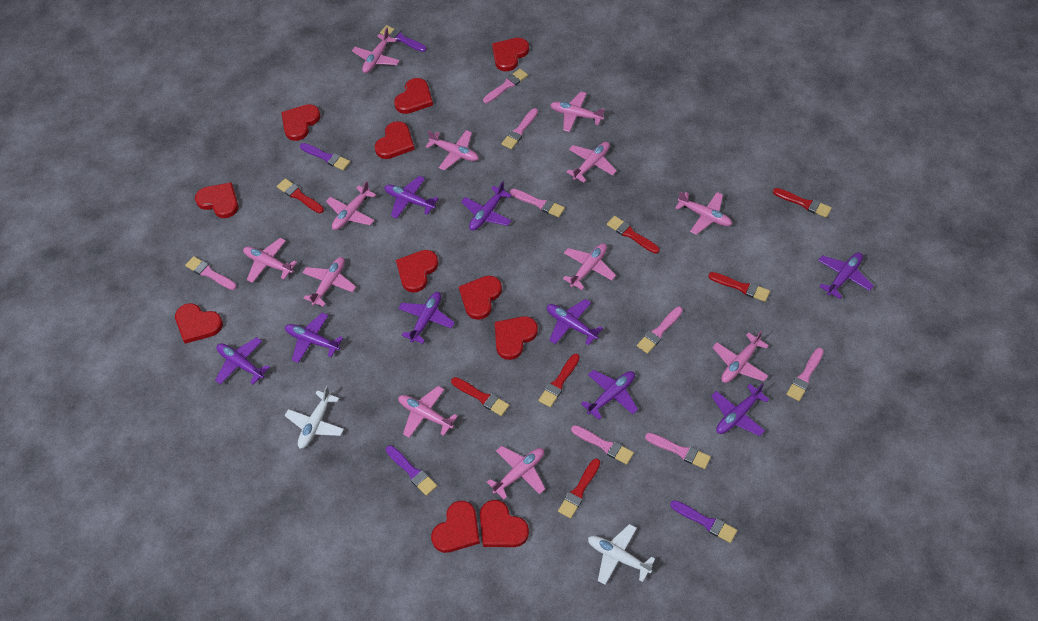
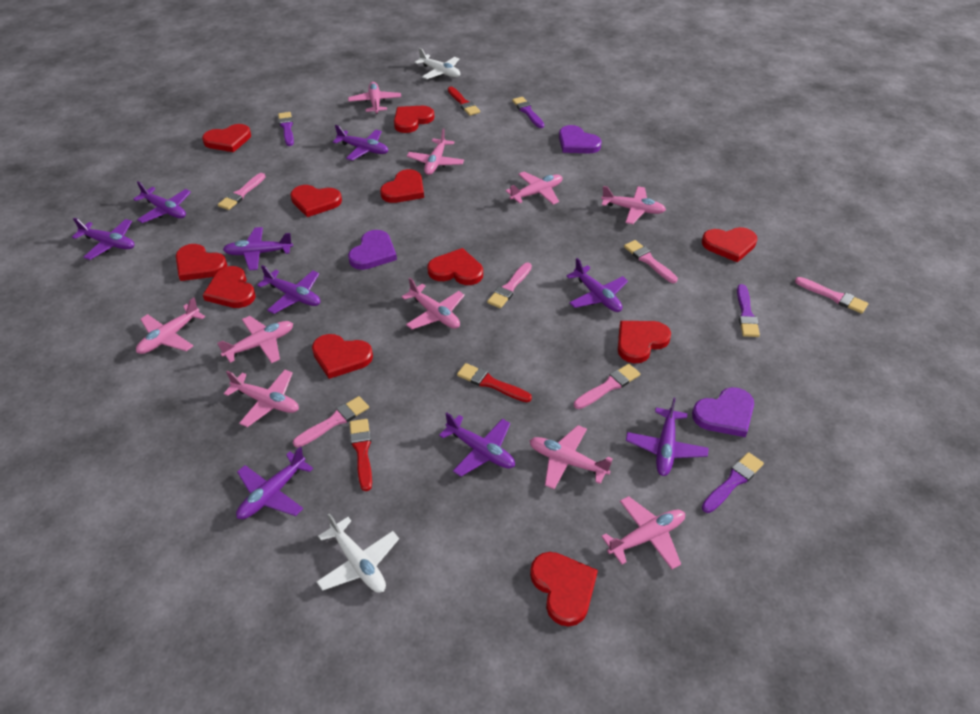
pink brush: [185,256,237,290] [483,69,528,103] [501,108,538,149] [510,189,565,217] [571,425,634,465] [637,307,683,354] [645,433,711,469] [786,348,824,401] = 8 -> [218,173,265,210] [293,396,369,448] [487,263,532,308] [574,364,640,409] [624,240,678,283] [795,277,868,314] = 6
pink plane: [243,238,297,283] [302,257,356,307] [326,181,376,230] [352,28,400,73] [398,386,458,438] [426,130,479,171] [487,446,545,500] [550,92,605,132] [563,243,616,290] [567,142,617,183] [675,191,732,235] [712,330,769,383] = 12 -> [136,297,205,354] [217,316,293,363] [224,370,299,427] [348,82,401,114] [402,278,465,329] [407,129,464,175] [506,171,562,205] [529,425,613,489] [601,186,666,224] [601,496,685,569] = 10
purple heart: none = 0 -> [348,230,397,270] [559,125,602,153] [692,387,754,437] = 3
red brush: [277,178,324,213] [451,377,509,416] [539,354,580,407] [558,458,600,519] [607,216,659,254] [708,272,770,302] [773,188,832,218] = 7 -> [349,419,372,491] [448,87,480,116] [457,363,532,402] = 3

